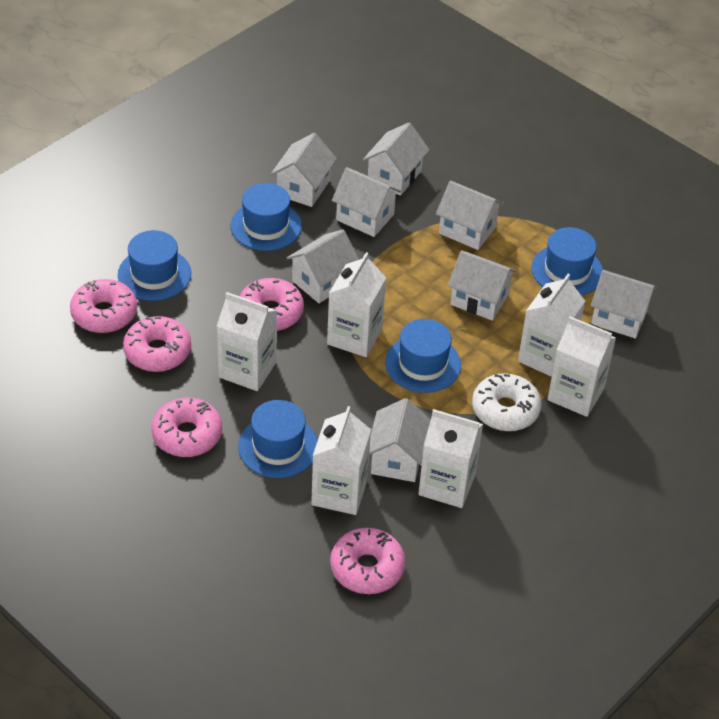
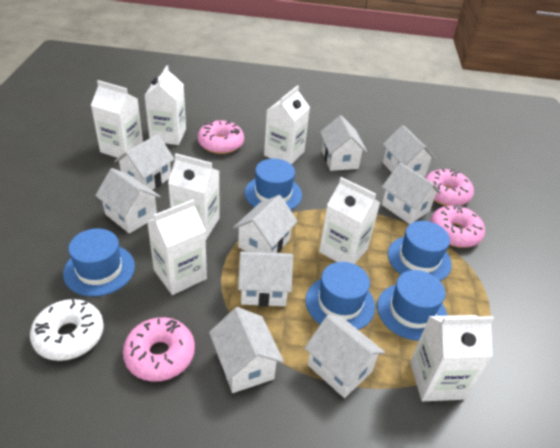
pink donut: [70,279,137,333] [123,316,191,372] [151,398,222,457] [240,278,304,331] [330,528,405,594] = 5 -> [123,317,195,382] [198,120,244,154] [425,168,474,206] [430,205,485,248] = 4
white carton: [217,292,277,391] [311,406,371,515] [327,252,387,357] [418,409,483,508] [518,274,585,377] [547,316,616,417] = 6 -> [91,80,143,158] [144,65,186,145] [147,199,207,295] [168,153,220,239] [264,85,310,164] [319,177,381,264] [410,315,494,401] = 7
white house: [271,133,337,207] [287,230,359,303] [332,167,401,237] [363,122,429,196] [369,398,431,482] [436,181,504,250] [448,250,517,321] [591,270,657,339] = 8 -> [95,168,161,234] [114,134,175,190] [209,307,284,393] [233,195,298,253] [238,251,293,307] [305,315,385,398] [320,115,367,171] [382,163,441,224] [383,125,436,177] = 9

